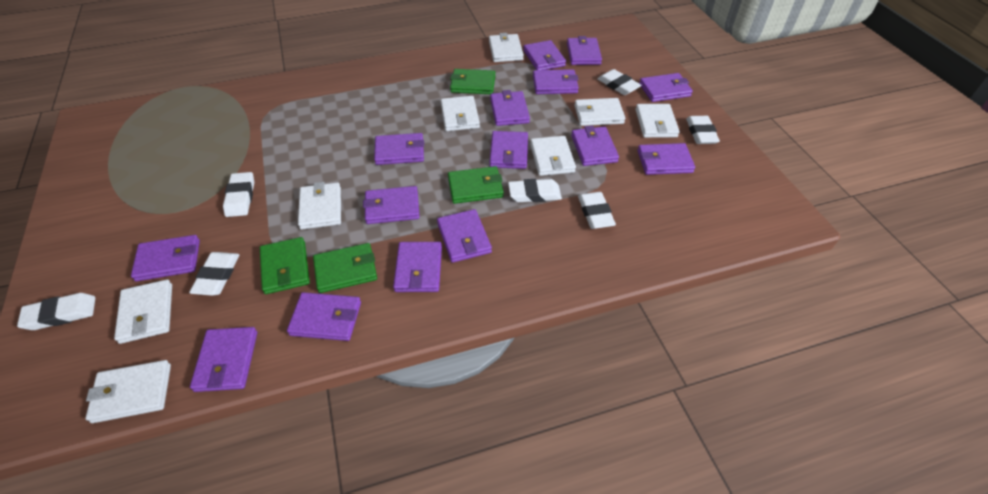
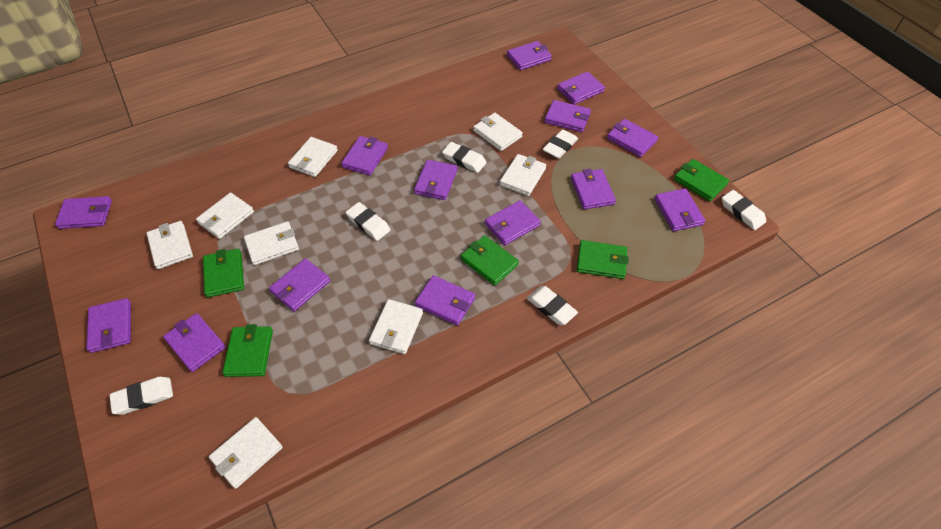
green wallet: [260,237,310,294] [313,243,377,293] [448,166,504,204] [450,69,495,94] = 4 -> [203,249,244,297] [222,324,273,377] [461,235,519,286] [577,240,629,279] [674,159,729,201] = 5
purple wallet: [131,235,200,281] [190,327,257,392] [287,292,361,341] [363,186,420,224] [374,133,424,165] [393,242,442,292] [437,209,492,263] [490,90,530,126] [490,131,528,169] [523,40,566,70] [533,69,579,94] [567,36,602,65] [571,126,619,166] [637,143,695,175] [639,73,693,102] = 15 -> [55,196,112,229] [86,298,131,353] [163,313,226,372] [269,258,330,312] [341,136,388,175] [414,160,457,200] [415,275,475,326] [485,200,541,245] [507,41,552,70] [544,100,591,132] [557,72,605,105] [571,169,616,210] [607,119,658,157] [654,188,705,231] = 14
white eraser: [17,293,95,330] [189,252,239,296] [223,172,254,217] [508,179,562,202] [578,192,616,229] [597,69,642,95] [686,116,720,144] = 7 -> [110,377,173,415] [345,202,391,241] [442,142,487,173] [527,286,578,325] [543,130,578,159] [722,190,766,230] = 6

